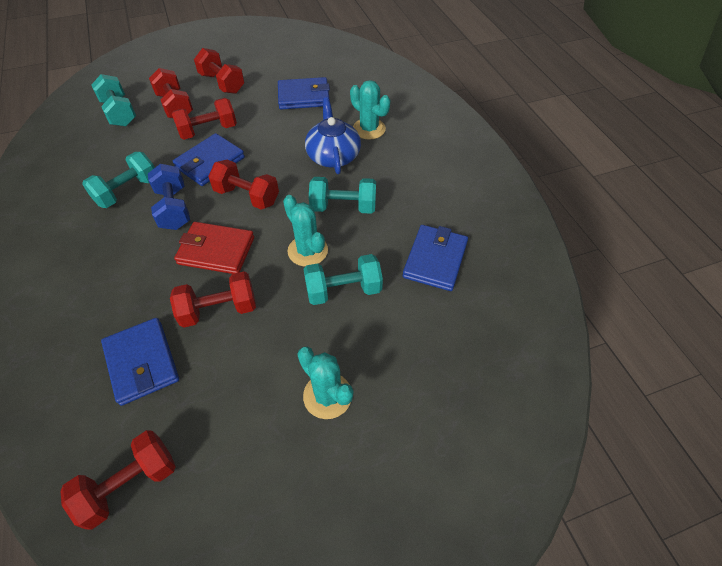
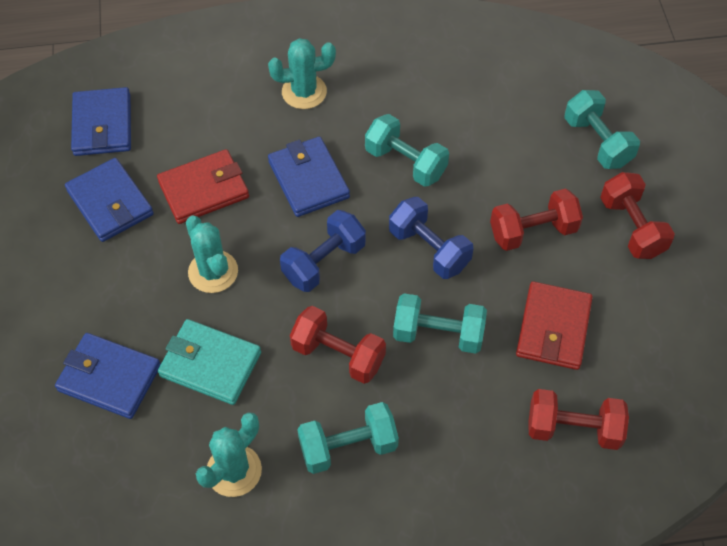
blue dumbbell: [148,164,190,230] = 1 -> [280,210,366,292] [389,197,474,279] = 2
blue teapot: [305,97,361,174] = 1 -> none = 0
red dumbbell: [60,430,176,529] [149,68,193,118] [170,272,256,328] [172,98,237,140] [194,48,244,94] [208,160,279,210] = 6 -> [290,306,386,384] [490,188,583,251] [528,389,629,450] [600,172,675,259] = 4
red wallet: [174,222,254,274] = 1 -> [157,149,249,224] [516,281,593,370] = 2
turquoise wallet: none = 0 -> [158,319,261,405] = 1

